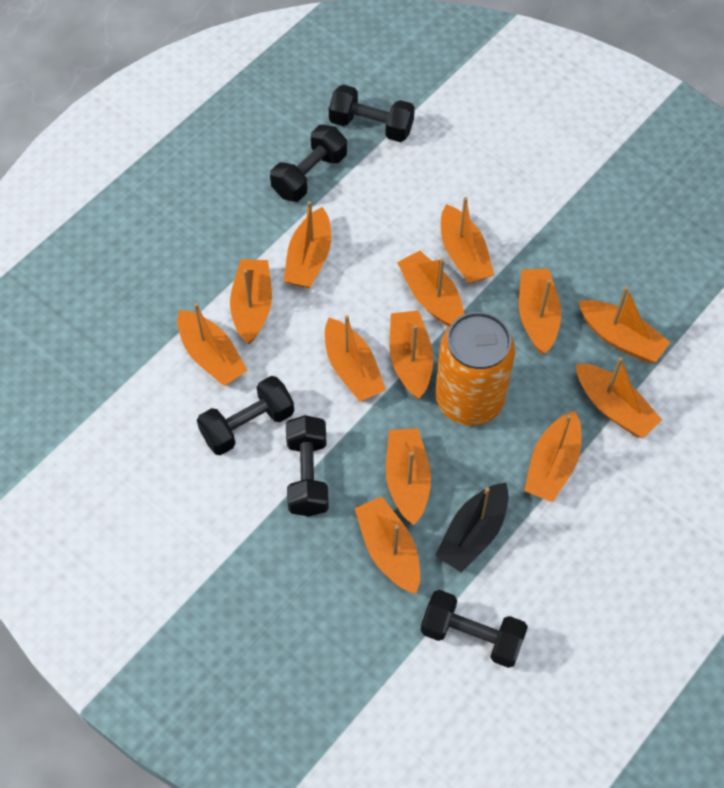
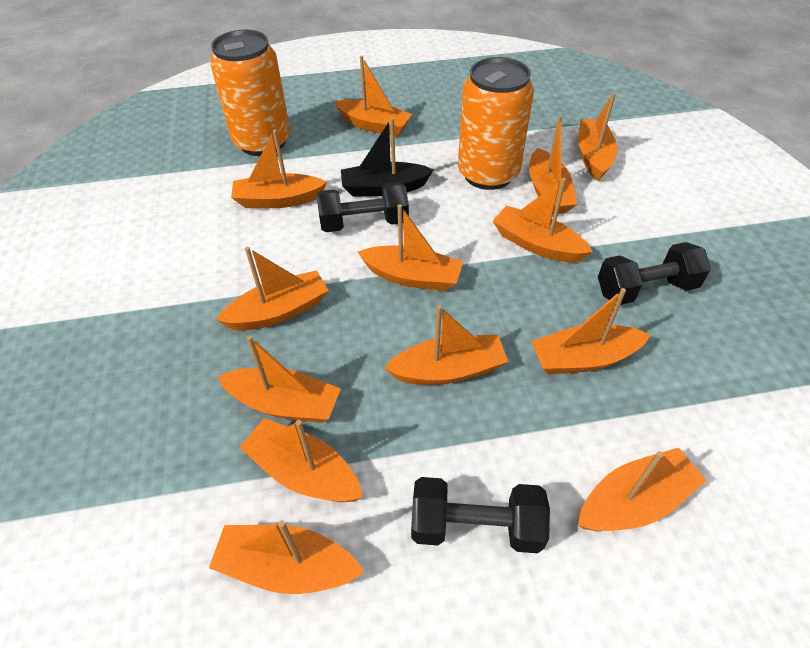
black dumbbell: [197,376,294,455] [270,125,347,202] [286,415,329,517] [329,85,415,142] [421,590,528,668] = 5 -> [317,182,409,232] [411,477,550,553] [598,242,711,305] = 3
orange can: [435,312,516,425] = 1 -> [210,30,290,156] [458,57,534,190] = 2

